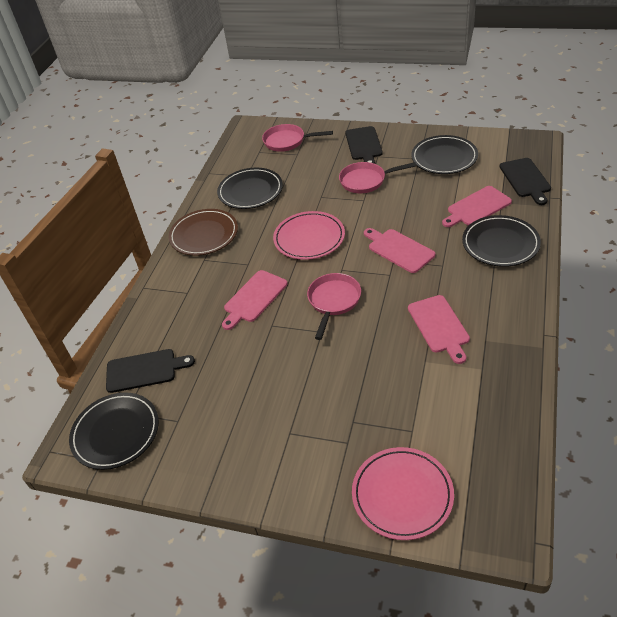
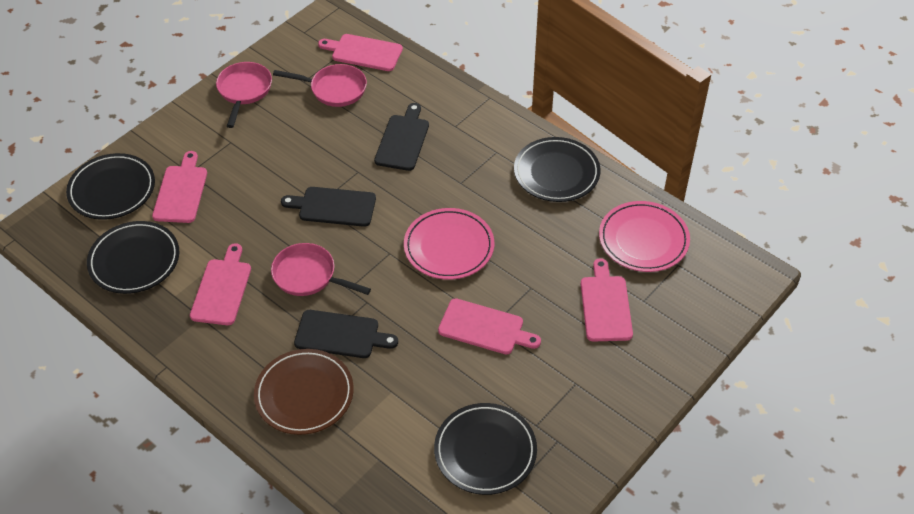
pink cutting board: [222,270,287,330] [364,228,435,273] [408,295,470,364] [442,186,512,227] = 4 -> [152,151,207,223] [190,243,251,325] [318,34,403,71] [438,298,541,354] [581,258,633,342] = 5

